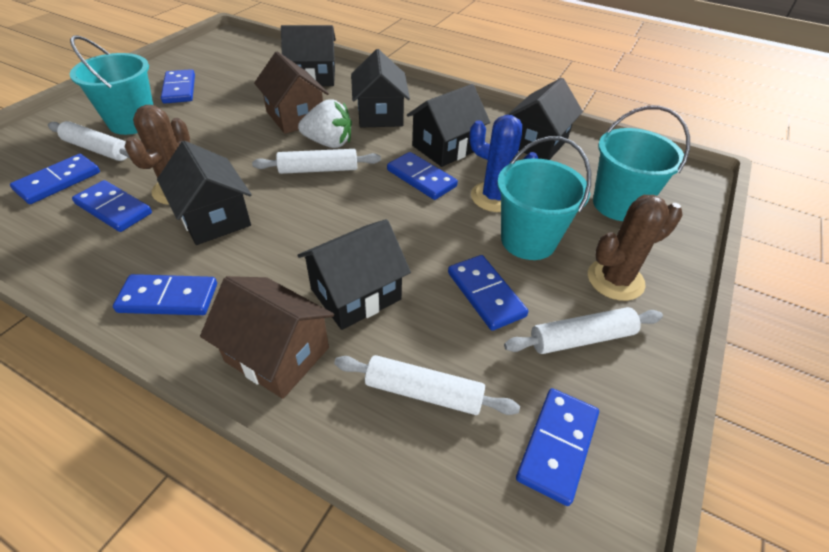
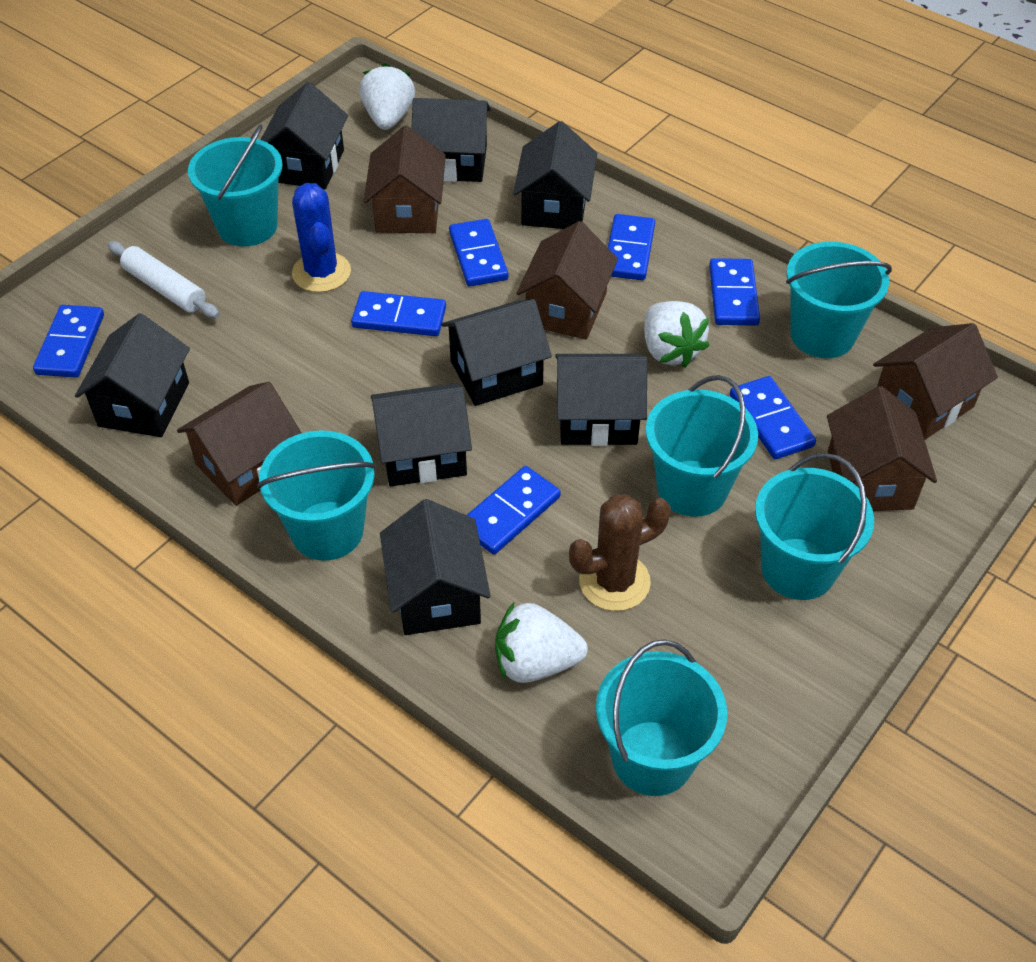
black house: [157,141,252,245] [281,25,336,86] [297,219,411,330] [351,49,410,128] [407,84,490,167] [507,78,583,160] = 6 -> [75,313,190,437] [261,82,348,189] [371,383,472,486] [380,499,491,635] [411,98,491,182] [441,299,552,406] [513,121,597,229] [555,354,647,446] = 8
brown cactus: [125,105,190,205] [588,195,683,301] = 2 -> [569,494,671,611] = 1
brown house: [200,276,334,399] [254,52,329,134] = 2 -> [177,382,301,506] [364,126,446,233] [516,221,618,340] [827,386,937,511] [873,323,998,440] = 5
turquoise bucket: [70,35,153,135] [497,136,591,260] [593,106,690,221] = 3 -> [188,124,283,247] [257,430,376,561] [596,639,727,796] [646,375,758,517] [755,453,874,600] [786,242,892,358] = 6
white rolling pin: [48,121,130,161] [252,149,381,174] [334,355,520,415] [504,307,663,354] = 4 -> [108,241,220,318] = 1
white strawberry: [298,99,352,148] = 1 -> [360,63,415,130] [495,602,588,683] [644,301,709,368] = 3

